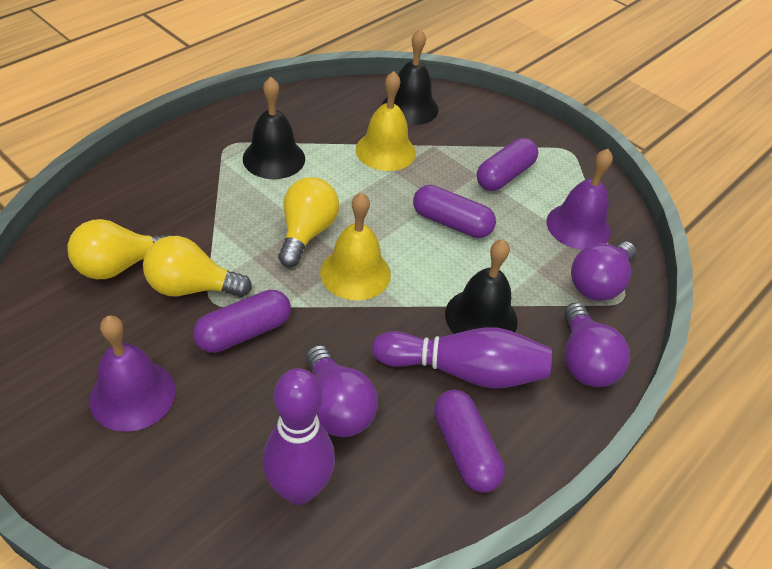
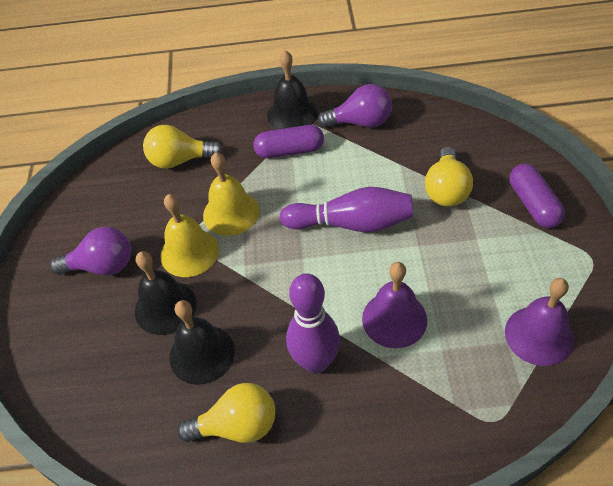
purple capsule: [193,290,291,353] [413,185,496,238] [434,390,505,493] [477,138,538,191] = 4 -> [254,125,324,158] [510,164,565,228] = 2
purple light bulb: [306,345,378,437] [564,303,630,387] [571,241,636,301] = 3 -> [50,227,131,275] [318,84,392,128] = 2

